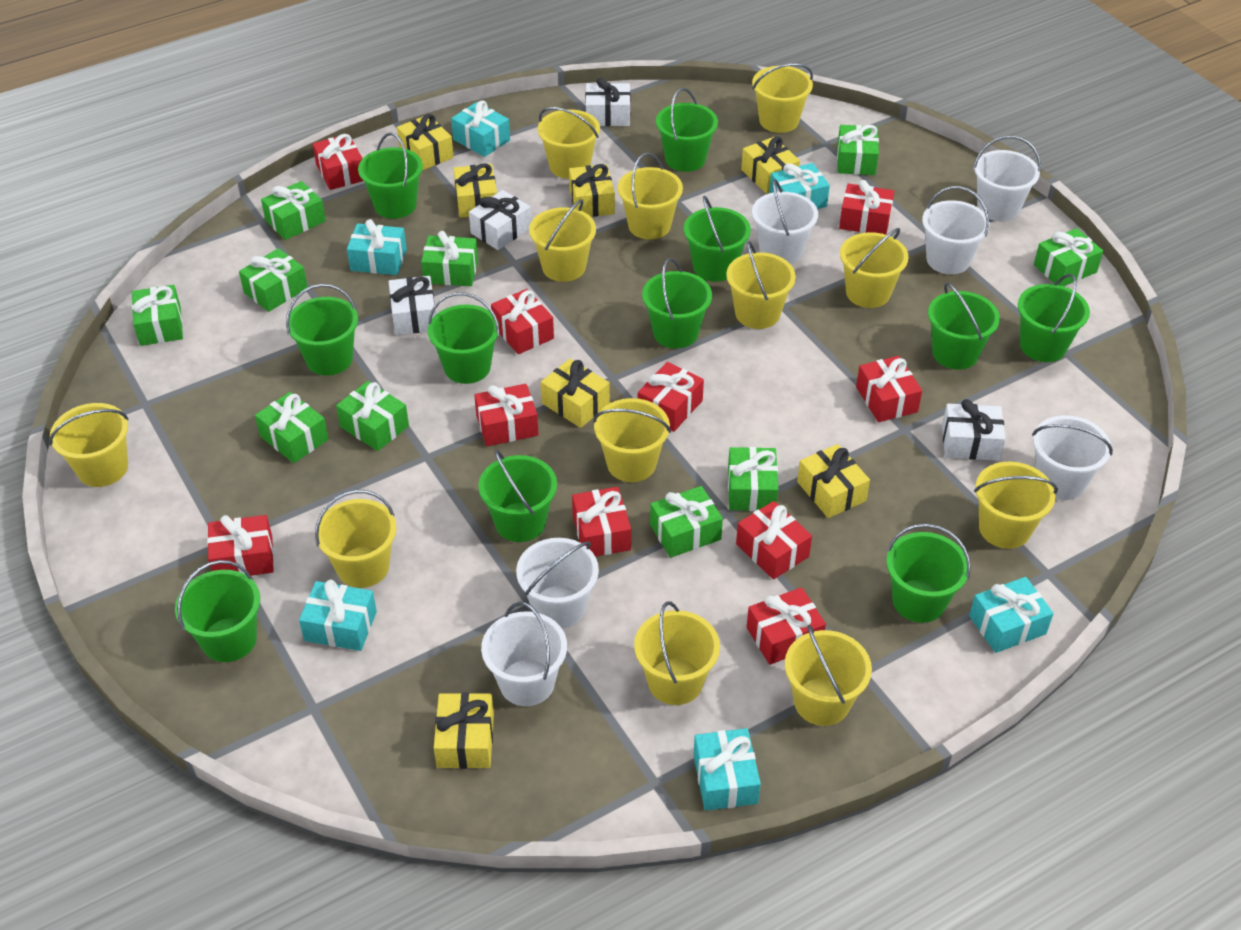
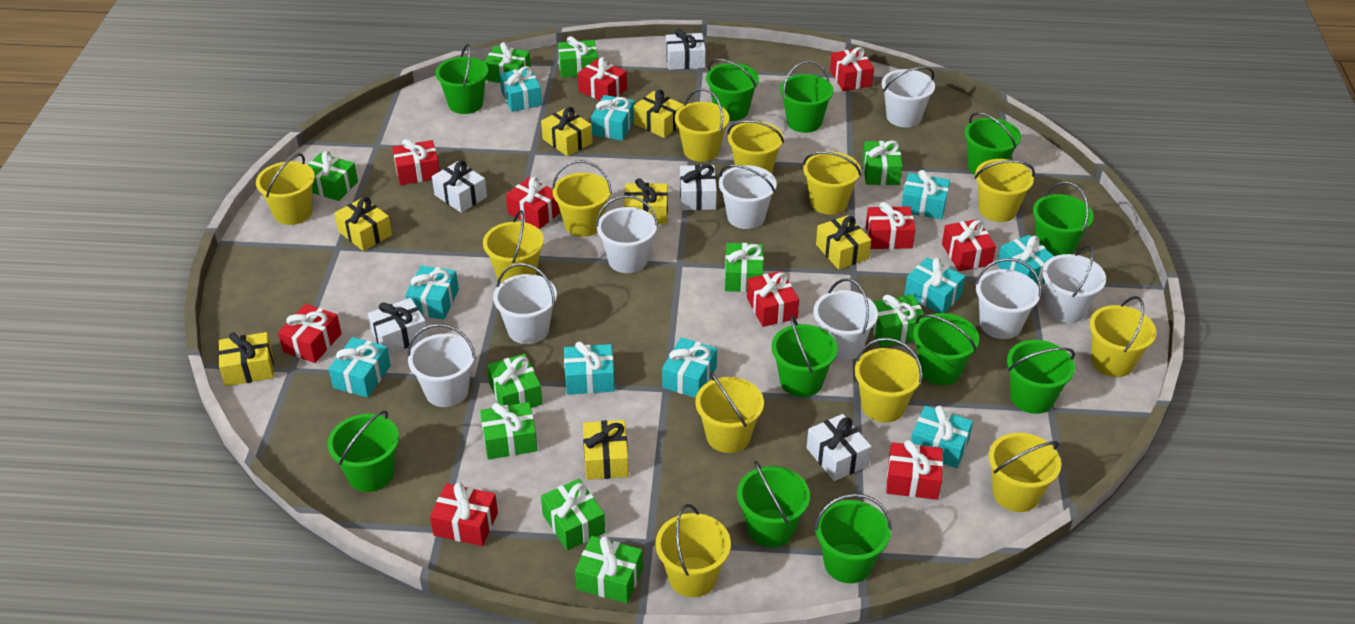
turquoise gift: [299,580,377,651] [347,219,407,275] [451,100,510,157] [693,728,761,811] [769,163,830,209] [969,577,1054,653] = 6 -> [329,337,391,398] [405,266,459,320] [500,66,542,112] [564,341,615,395] [591,95,635,141] [662,337,717,398] [901,170,950,219] [904,257,965,313] [911,406,973,468] [997,235,1054,286] = 10
white bucket: [481,602,567,706] [516,538,599,628] [752,179,818,264] [922,186,990,274] [973,135,1041,221] [1032,415,1113,500] = 6 -> [407,324,476,407] [493,263,557,344] [596,195,658,273] [719,165,777,229] [813,278,878,361] [882,66,935,128] [975,258,1042,339] [1042,245,1106,323] = 8
white gift: [389,276,436,335] [469,190,531,250] [585,77,631,126] [942,399,1005,461] = 4 -> [368,298,428,354] [432,161,487,213] [666,29,706,70] [680,164,717,210] [807,414,871,481] = 5

